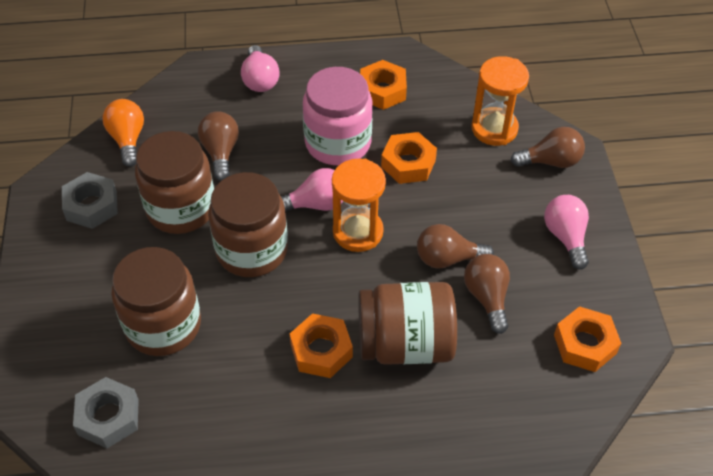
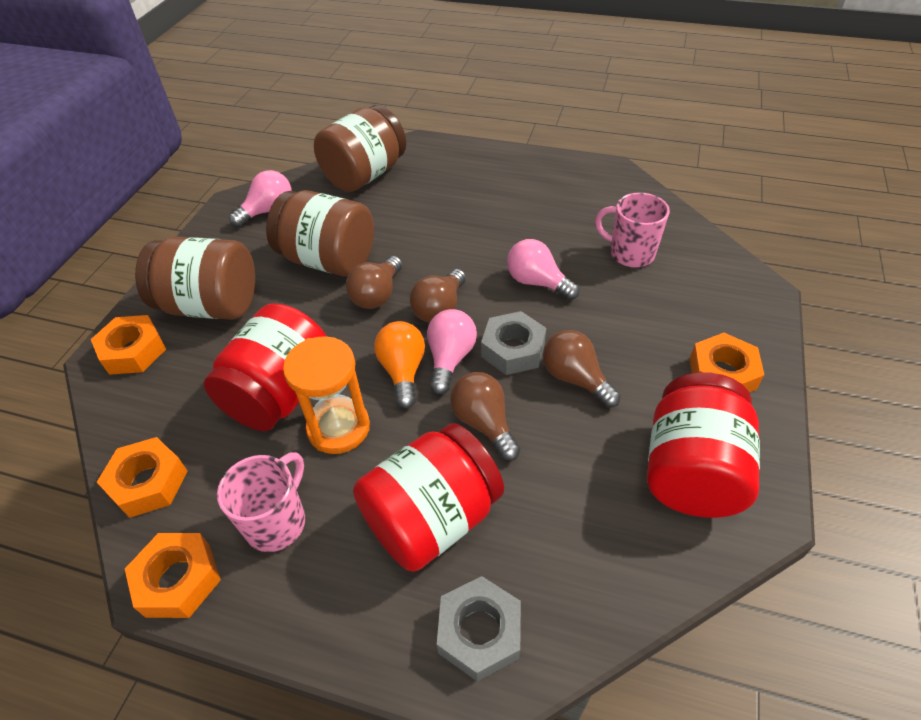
brown jar: [111,247,201,356] [135,131,214,234] [208,172,288,277] [358,282,457,365] = 4 -> [135,237,255,320] [266,190,374,277] [314,105,406,192] = 3
orange hourglass: [332,159,386,252] [472,56,529,146] = 2 -> [283,336,370,454] = 1
pink jar: [303,67,373,165] = 1 -> none = 0
pink mug: none = 0 -> [217,452,305,552] [595,193,670,268] = 2
red jar: none = 0 -> [204,303,327,431] [353,423,504,572] [647,372,760,518] = 3

